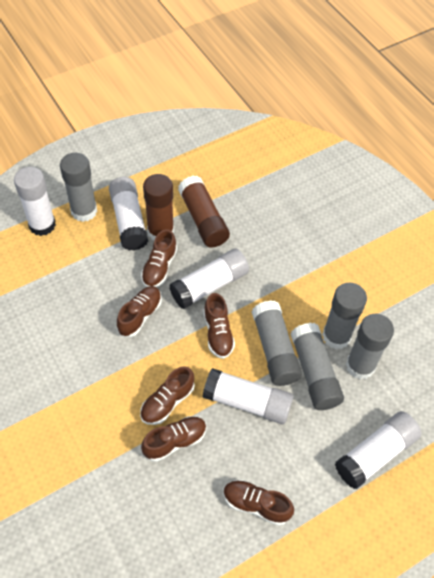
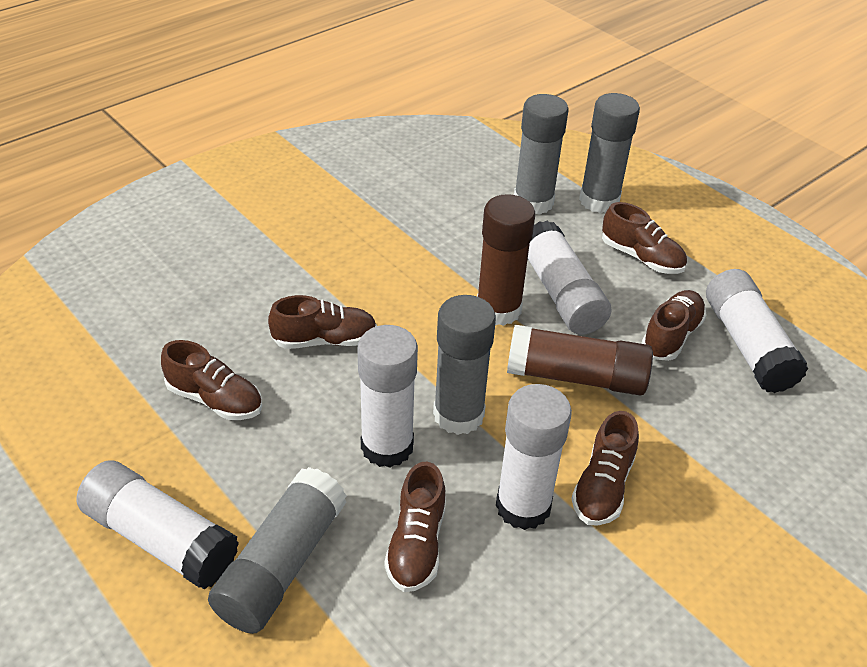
grey glue stick: [60,153,97,222] [252,300,302,386] [291,323,344,410] [322,283,367,349] [346,314,394,380] = 5 -> [208,467,347,634] [433,295,496,435] [514,94,569,215] [579,93,640,213] = 4

